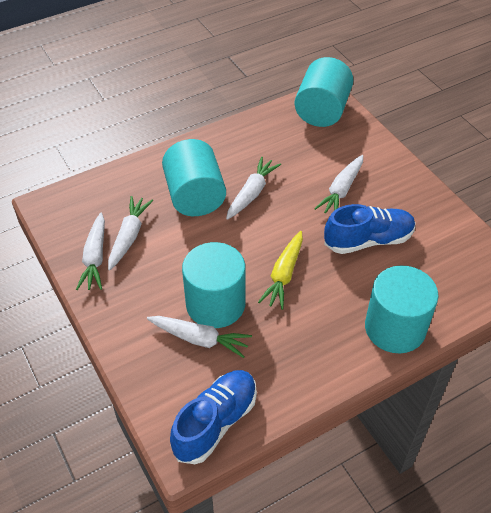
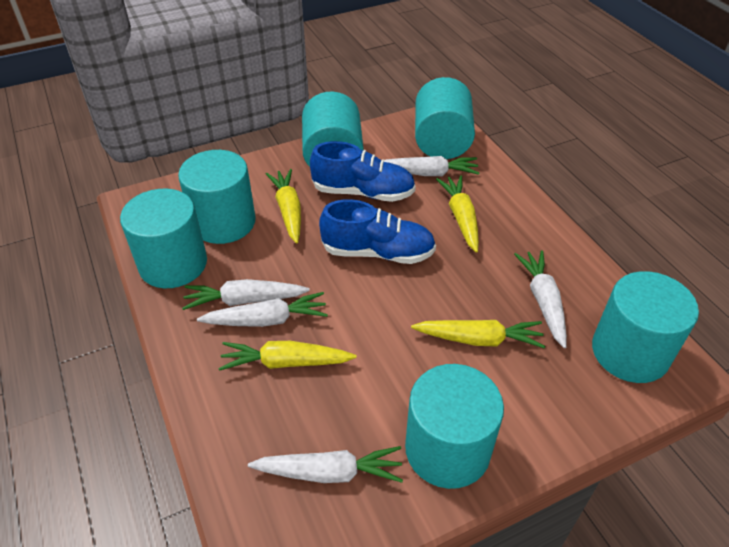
turquoise cylinder: [162,139,226,216] [182,242,245,328] [294,57,353,127] [365,266,439,353] = 4 -> [120,189,207,288] [178,150,256,244] [302,92,363,167] [405,364,504,489] [415,77,475,159] [592,271,699,383] = 6
yellow carrot: [258,231,303,310] = 1 -> [218,341,356,371] [266,169,301,244] [411,320,545,349] [436,175,479,253] = 4

